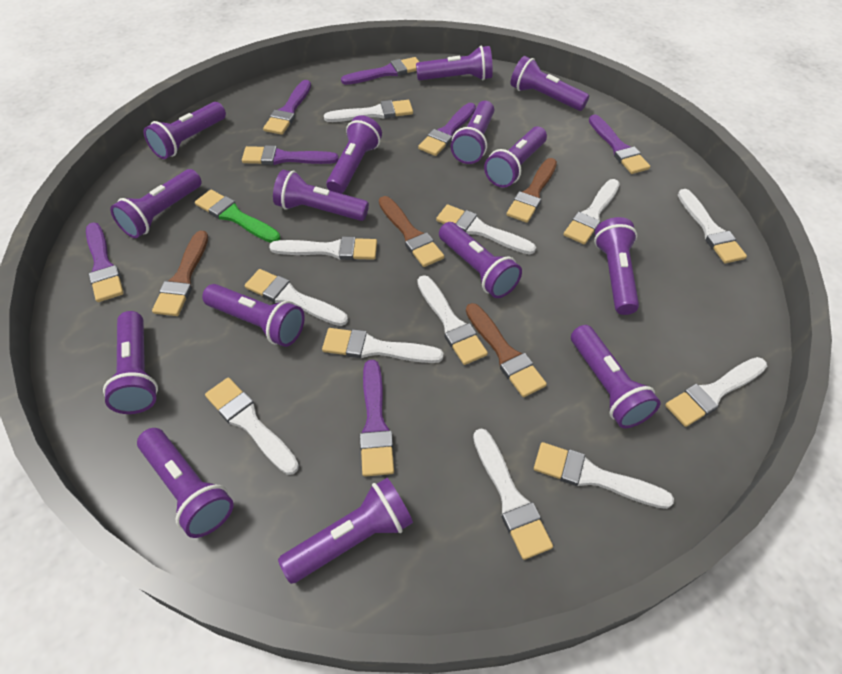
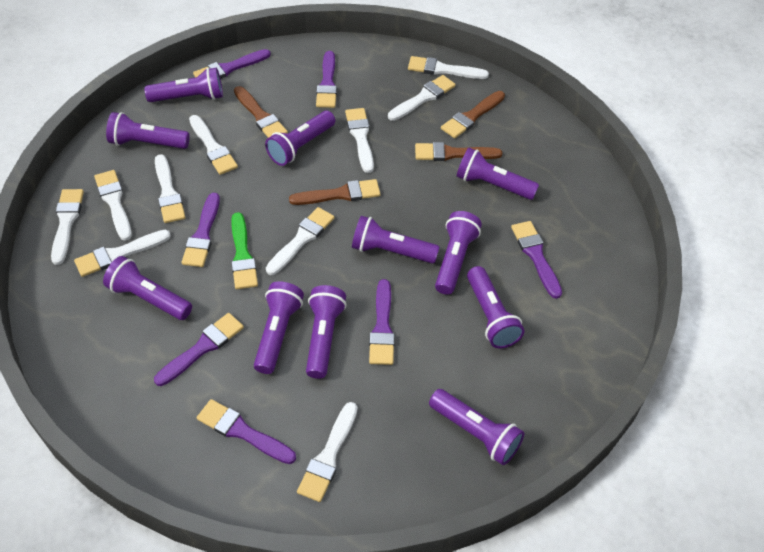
purple flashlight: [103,311,158,414] [110,169,202,238] [137,428,234,538] [144,102,226,159] [202,284,305,347] [273,169,369,221] [278,478,413,584] [326,115,382,194] [416,46,493,80] [439,222,522,298] [451,101,494,164] [484,126,547,188] [511,56,589,111] [571,325,661,428] [594,217,639,315] = 15 -> [103,256,192,320] [106,112,190,149] [144,67,223,102] [254,282,304,374] [265,111,335,166] [306,285,346,379] [352,216,439,264] [429,389,524,465] [435,211,482,295] [457,148,539,200] [467,266,525,348] = 11
white brush: [205,377,299,475] [245,269,348,326] [269,236,377,260] [322,328,444,363] [324,100,413,122] [417,275,488,365] [436,204,536,255] [473,429,553,560] [534,442,674,509] [564,179,620,244] [665,357,767,427] [678,189,747,263] = 12 -> [51,189,84,265] [74,230,171,277] [94,170,132,241] [155,154,185,223] [189,115,238,175] [266,207,335,275] [297,402,357,502] [345,108,374,173] [388,75,456,121] [408,56,489,79] = 10

